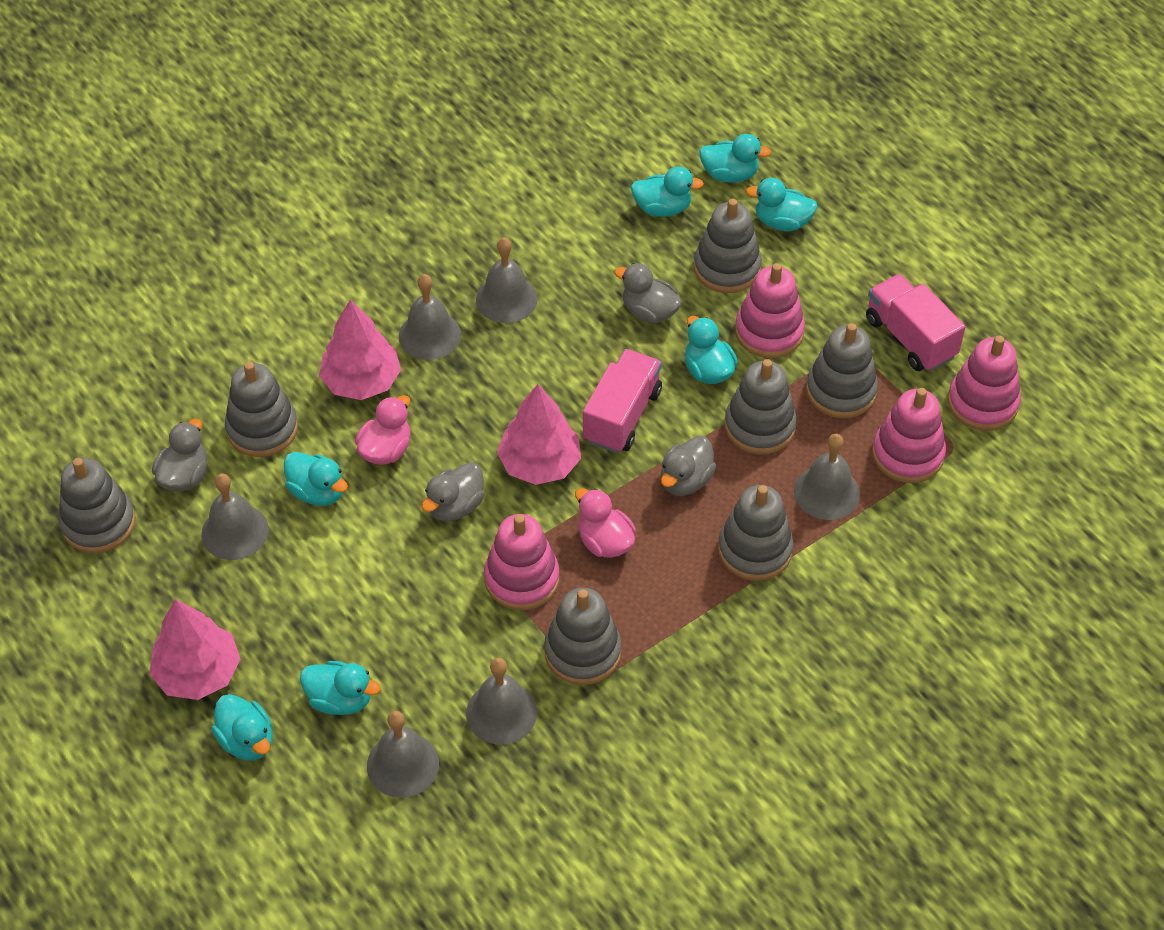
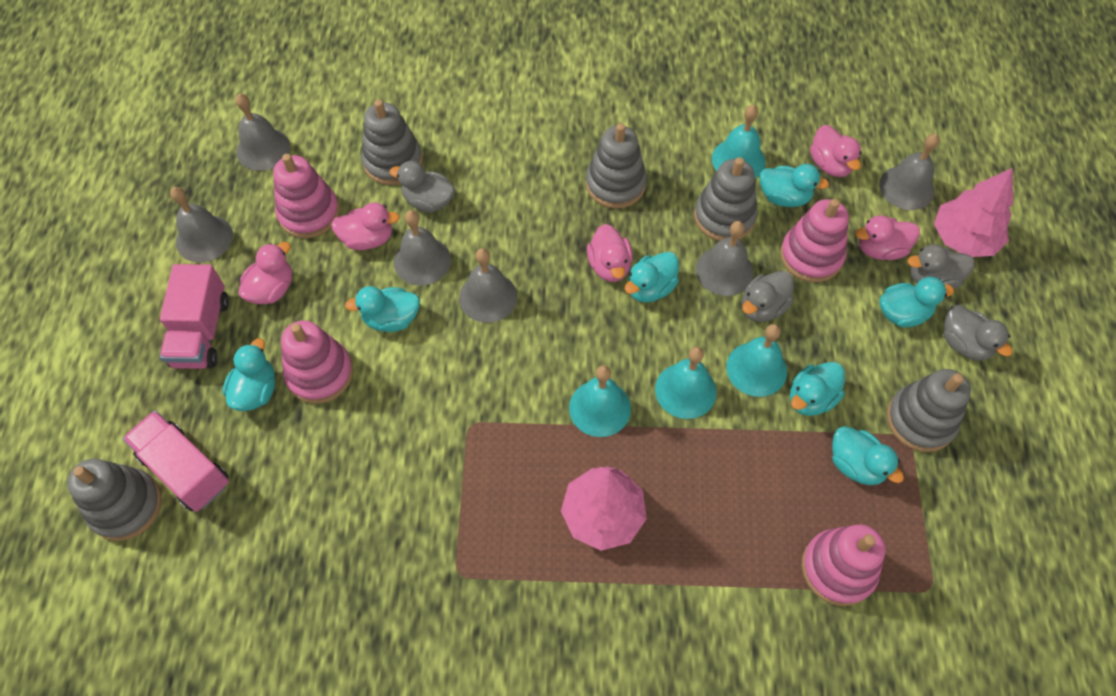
grey stacking toy: [59,458,136,553] [225,362,298,457] [544,588,622,685] [694,199,762,293] [718,485,794,581] [724,359,797,455] [806,323,878,418] = 7 -> [67,459,162,541] [361,100,423,185] [586,123,647,208] [694,157,758,241] [887,369,971,452] = 5
pink duck: [355,395,410,465] [575,488,636,558] = 2 -> [239,242,292,304] [331,202,400,250] [587,224,633,282] [810,125,861,177] [855,215,920,260] = 5
pink tree: [149,599,241,700] [319,300,401,400] [497,384,581,485] = 3 -> [561,467,647,551] [934,168,1013,257] = 2
turquoise bell: none = 0 -> [569,365,631,437] [655,347,717,419] [712,105,765,178] [726,324,787,397] = 4

